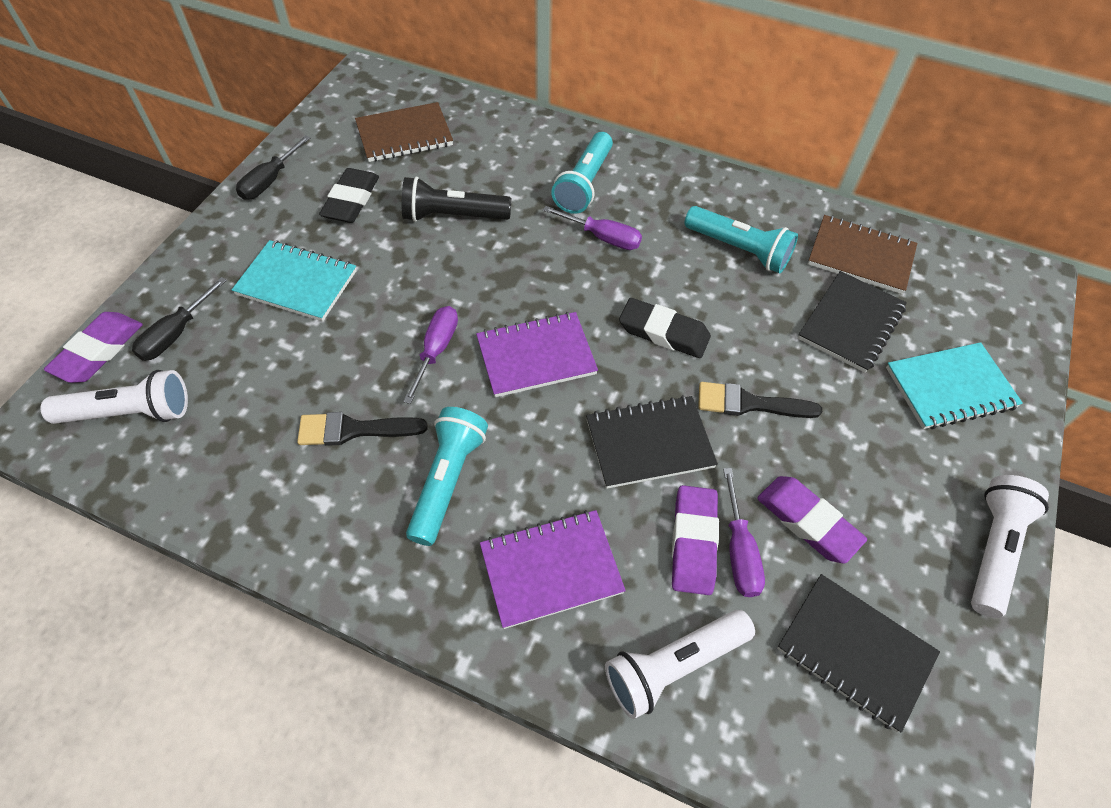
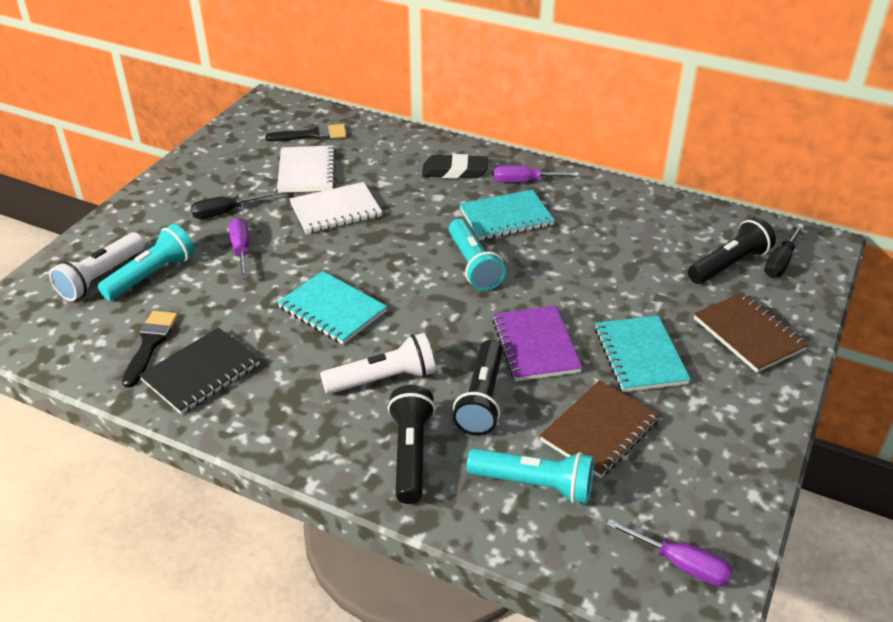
black eraser: [319,168,379,223] [619,298,711,358] = 2 -> [422,154,488,179] = 1
black flashlight: [402,177,512,222] = 1 -> [388,385,435,504] [453,340,503,436] [688,217,776,284] = 3
black notebook: [586,395,718,489] [777,574,940,733] [798,271,907,373] = 3 -> [139,328,260,414] = 1
purple eraser: [44,312,143,383] [672,485,719,595] [757,476,867,563] = 3 -> none = 0
purple notebook: [476,312,598,397] [480,510,626,629] = 2 -> [492,306,583,381] = 1
turquoise notebook: [232,240,357,321] [886,342,1023,429] = 2 -> [278,271,387,344] [459,189,555,240] [595,316,691,392] = 3
white flashlight: [41,370,188,424] [605,610,755,719] [971,475,1049,618] = 3 -> [49,232,145,301] [320,333,436,394] = 2
white notebook: none = 0 -> [277,145,336,193] [290,182,382,234] = 2

